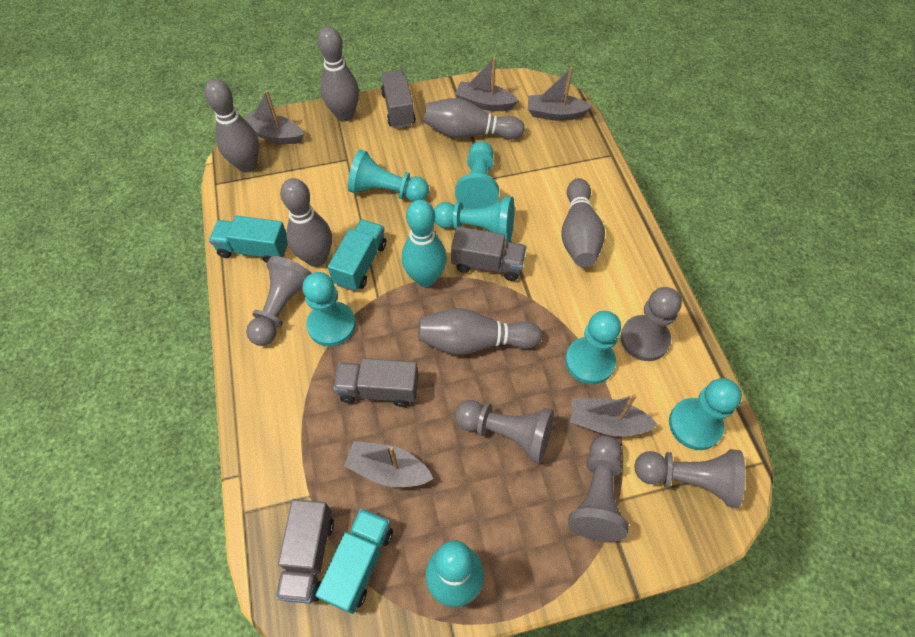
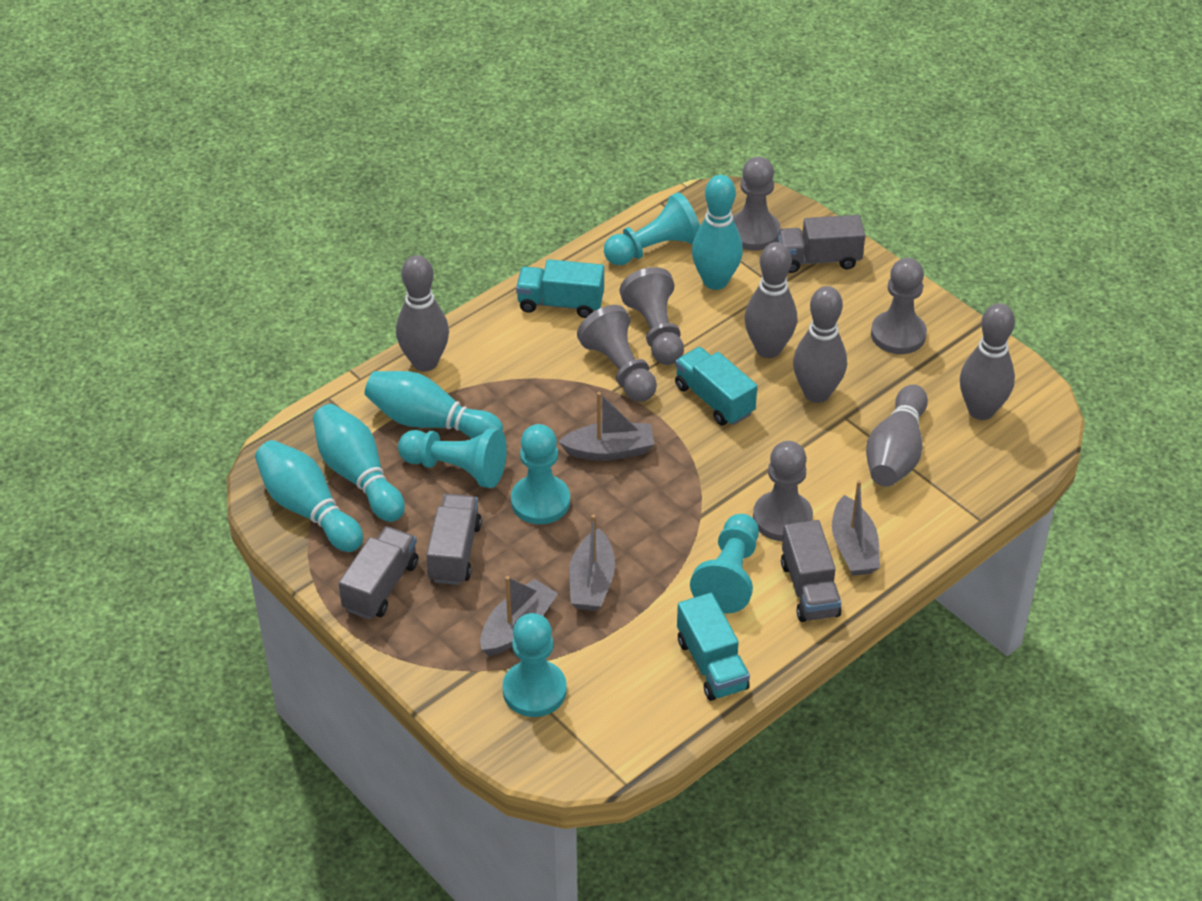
grey boat: [245,90,304,144] [344,441,433,487] [455,57,519,111] [528,67,592,121] [570,394,658,437] = 5 -> [480,576,558,656] [558,392,654,461] [569,514,615,611] [832,480,880,576] = 4
grey bowling pin: [205,79,259,173] [280,178,332,267] [318,27,359,121] [418,308,542,355] [424,98,525,140] [561,178,605,267] = 6 -> [396,255,449,371] [744,242,797,358] [793,286,847,403] [866,385,928,487] [960,303,1015,420] = 5
turquoise bowling pin: [402,200,447,287] [426,540,484,607] = 2 -> [255,440,363,552] [313,404,405,522] [365,371,503,439] [692,175,743,290] = 4
turquoise pawn: [303,272,356,347] [348,149,429,202] [434,196,515,242] [455,141,499,209] [565,311,621,384] [669,378,742,450] = 6 -> [398,428,507,488] [502,613,567,717] [511,424,570,524] [604,192,700,265] [690,514,759,613] = 5

